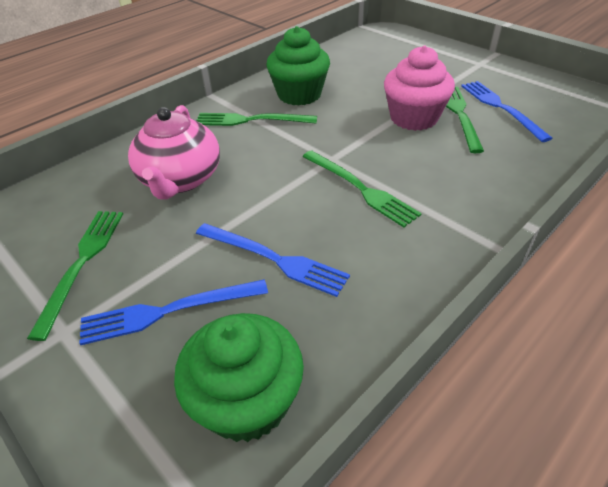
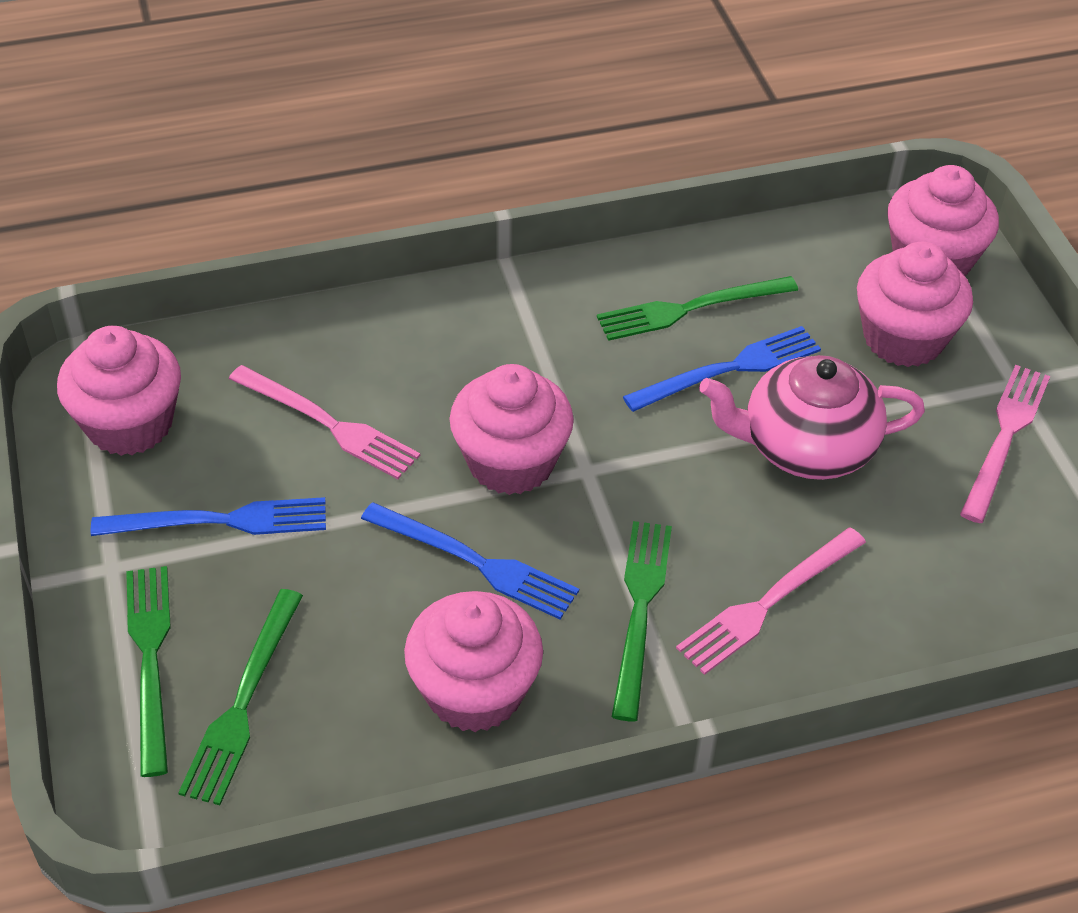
green cupcake: [174,313,304,442] [266,26,330,106] = 2 -> none = 0
pink cupcake: [384,46,455,131] = 1 -> [57,326,181,456] [404,591,543,732] [450,364,574,495] [857,242,973,367] [887,165,999,276] = 5
pink fork: none = 0 -> [229,365,420,479] [676,527,866,675] [960,365,1050,523] = 3

